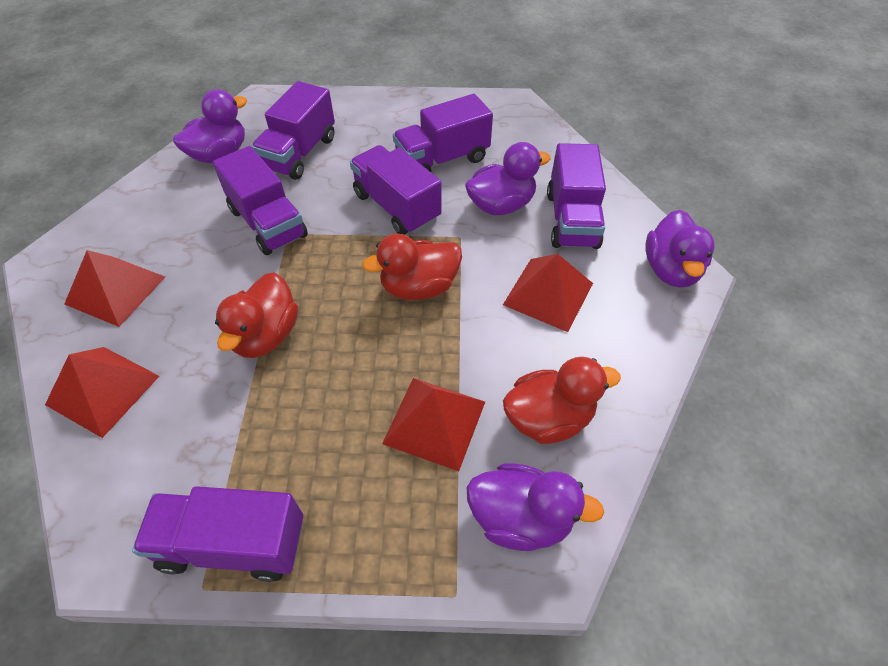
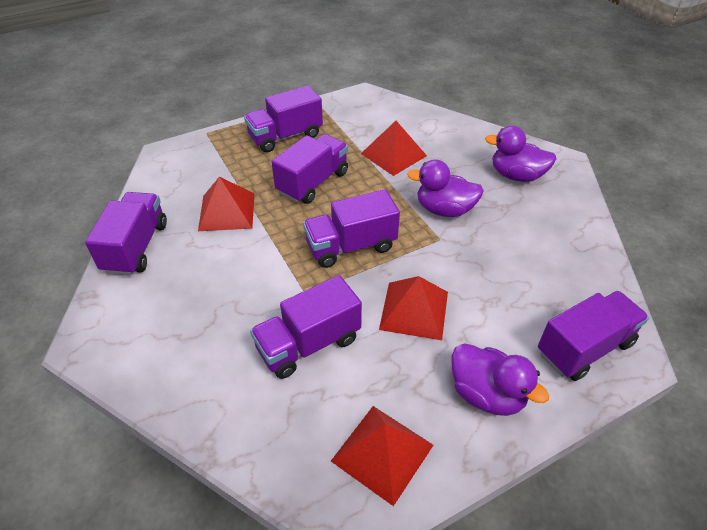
purple duck: [173,89,247,163] [465,142,551,215] [466,463,604,551] [645,210,715,287] = 4 -> [407,159,484,217] [451,343,549,416] [485,126,557,182] = 3
red duck: [215,272,298,358] [362,234,462,300] [503,357,621,444] = 3 -> none = 0

